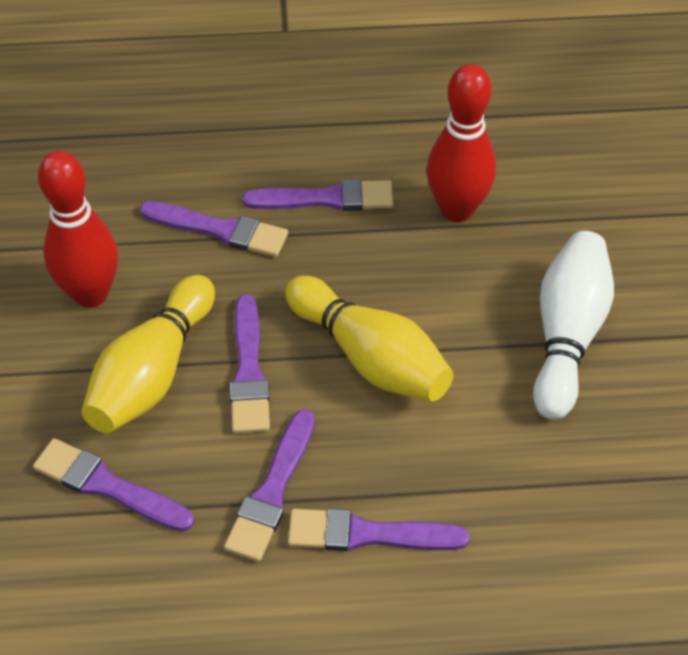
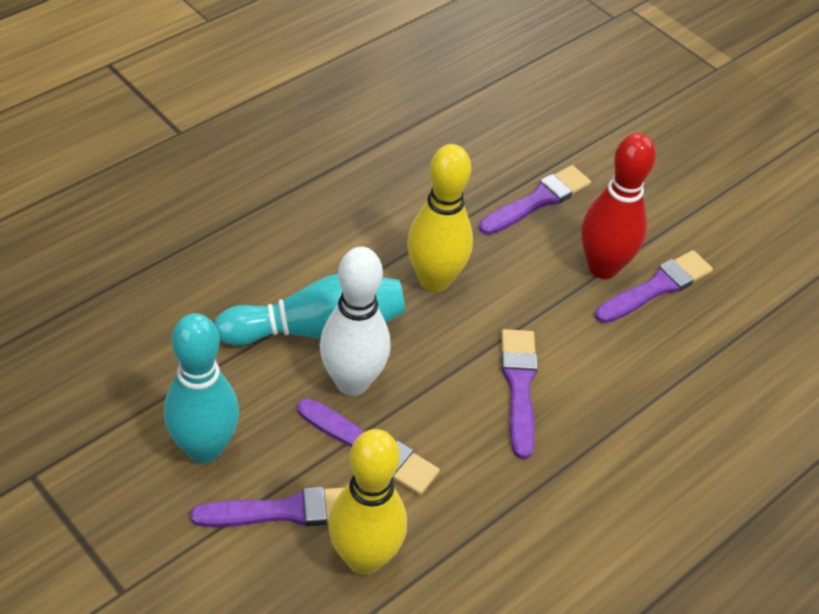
purple brush: [33,438,194,532] [140,201,288,257] [224,409,315,562] [230,295,270,433] [242,179,394,211] [288,508,469,551] = 6 -> [191,487,344,527] [298,398,440,496] [479,165,591,235] [501,329,538,459] [595,250,713,323] = 5
red bowling pin: [38,151,118,308] [427,64,496,222] = 2 -> [581,133,656,279] = 1
turquoise bowling pin: none = 0 -> [164,313,239,463] [214,274,405,346] = 2

